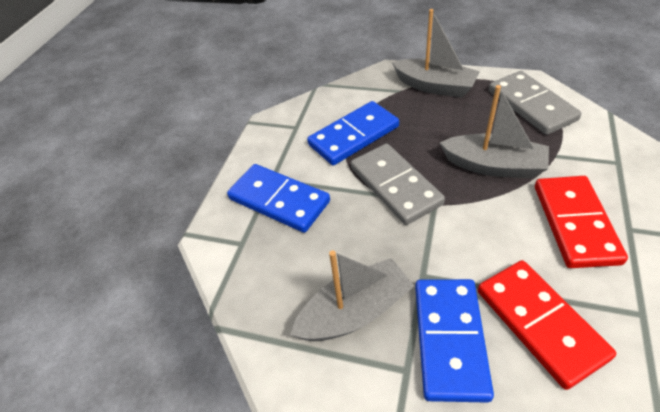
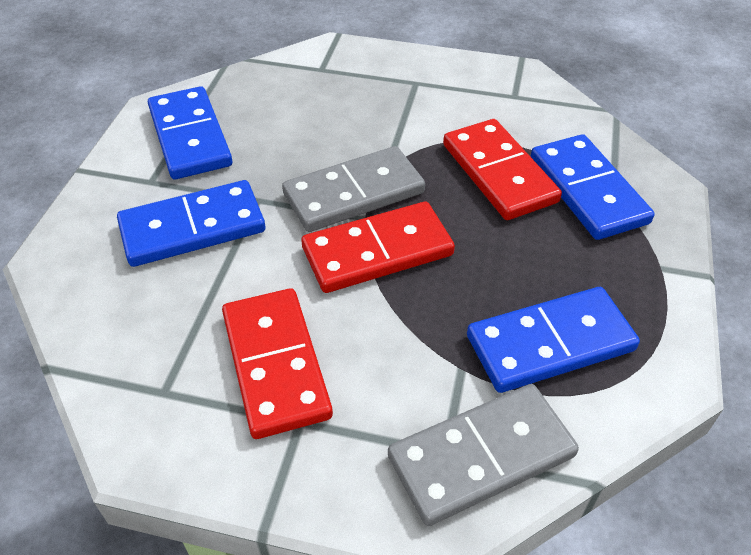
blue domino: [227,164,330,233] [307,101,399,165] [415,279,494,403] = 3 -> [117,180,265,267] [148,86,232,179] [467,287,640,393] [530,134,654,240] = 4
grey boat: [290,250,414,341] [392,9,480,98] [440,85,549,178] = 3 -> none = 0
red domino: [478,260,616,390] [535,176,628,268] = 2 -> [222,288,333,439] [301,201,455,293] [443,119,562,220] = 3

